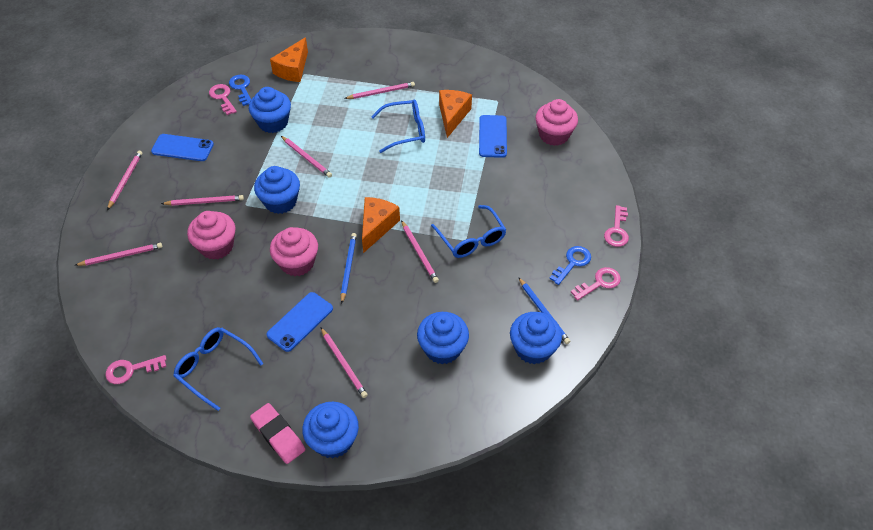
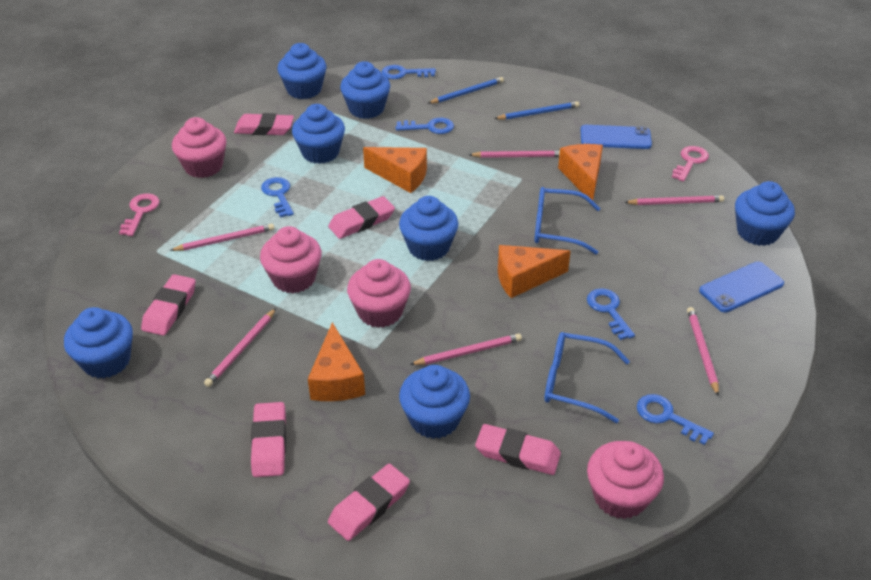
blue cupcake: [249,87,291,133] [254,166,300,214] [302,402,359,459] [417,312,469,364] [510,312,562,364] = 5 -> [64,307,133,379] [278,43,326,99] [292,104,345,164] [340,61,390,119] [399,196,458,261] [399,365,470,439] [735,181,795,246] = 7
blue glasses: [173,327,263,411] [371,100,425,153] [431,205,506,258] = 3 -> [534,187,601,254] [544,332,630,423] = 2
blue key: [229,75,251,106] [549,246,591,285] = 2 -> [261,177,294,218] [381,65,436,79] [396,118,454,134] [587,288,635,340] [637,394,714,445] = 5
blue phone: [151,134,214,161] [266,292,333,352] [479,115,507,158] = 3 -> [581,125,652,149] [699,261,784,313] = 2
orange cheese: [270,37,308,82] [362,197,400,253] [439,90,472,138] = 3 -> [308,322,365,401] [363,147,427,193] [498,245,571,298] [558,144,603,200] = 4
pink cupcake: [187,211,236,260] [270,227,318,276] [535,99,578,146] = 3 -> [172,117,226,178] [260,226,322,293] [347,259,411,328] [587,441,664,519] = 4
pink eraser: [250,403,305,464] = 1 -> [141,274,196,336] [234,113,294,135] [251,402,286,477] [328,196,395,239] [328,464,410,541] [475,424,561,475] = 6
pink key: [106,355,167,384] [209,84,237,115] [571,267,621,301] [604,205,629,247] = 4 -> [119,193,160,236] [672,146,709,182] = 2
pink pencil: [74,243,162,266] [107,151,142,210] [161,195,244,206] [281,136,332,177] [321,328,368,398] [344,82,415,99] [401,220,439,283] = 7 -> [170,224,274,251] [204,308,276,387] [409,334,522,365] [469,150,560,158] [624,195,724,205] [687,307,719,396] = 6

